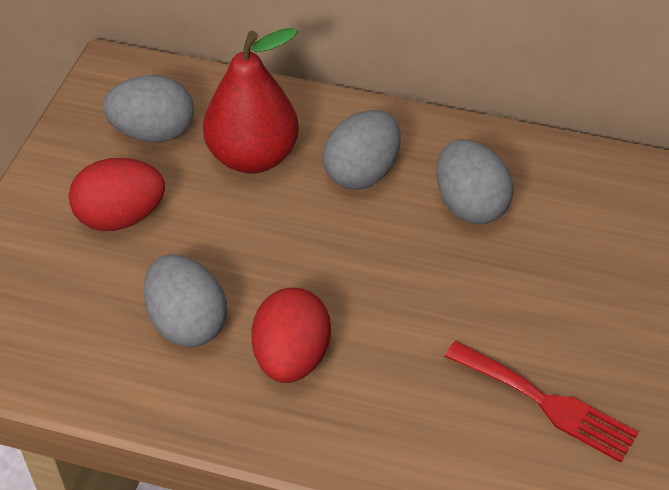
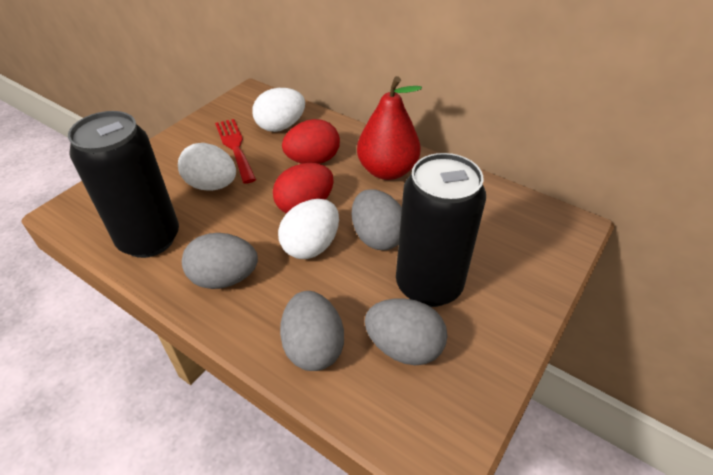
black can: none = 0 -> [68,111,179,258] [396,153,486,307] = 2
white egg: none = 0 -> [178,143,236,191] [252,88,305,132] [278,199,339,259] = 3

